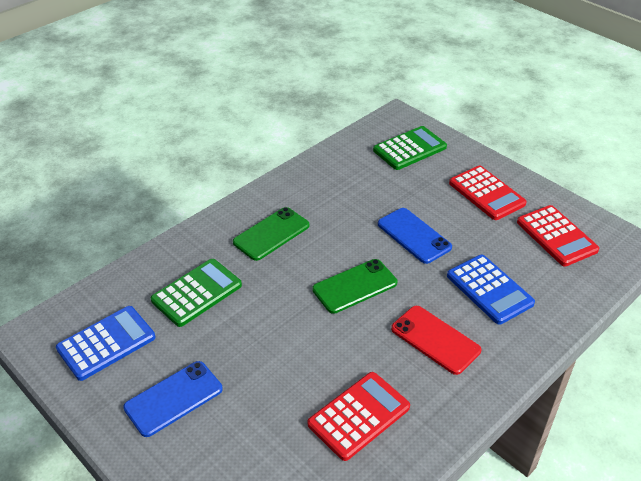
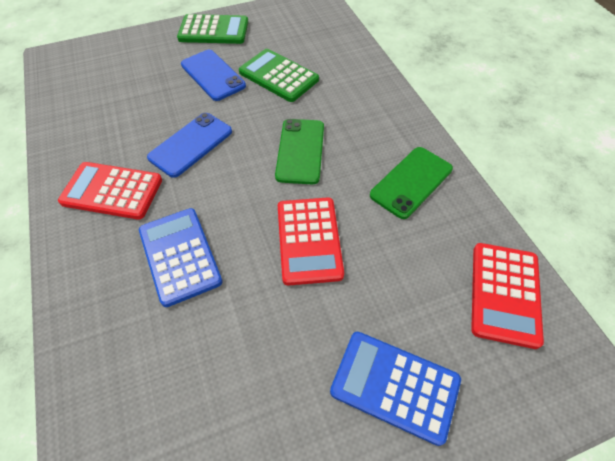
red phone: [391,306,481,375] = 1 -> none = 0

